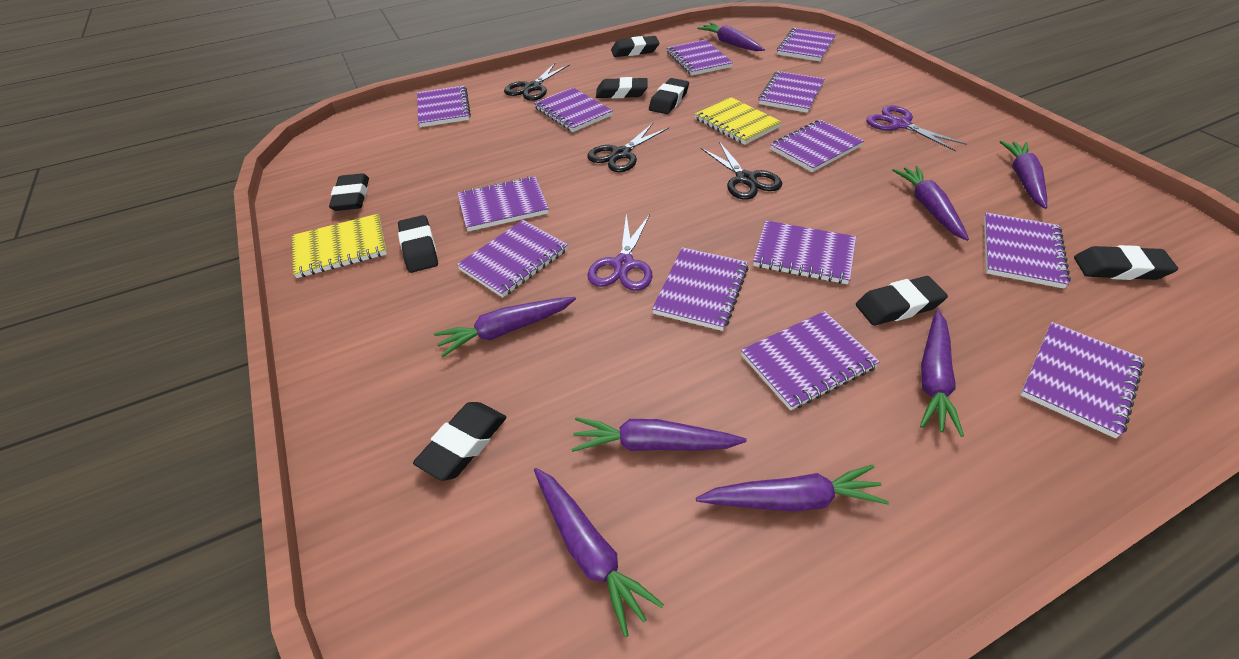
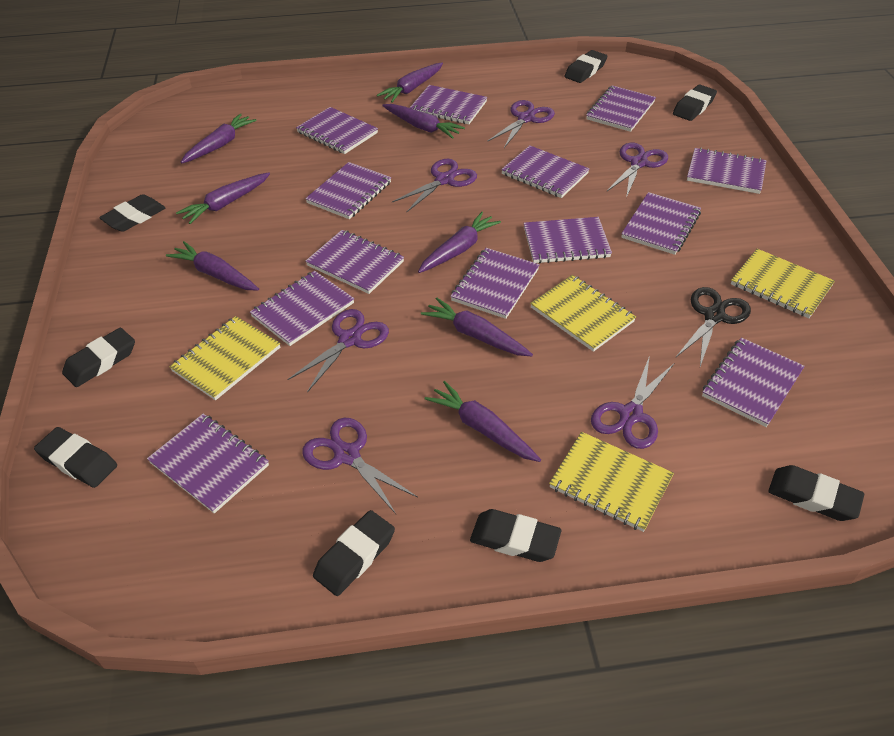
black scissors: [504,62,570,101] [587,123,669,172] [701,142,782,200] = 3 -> [675,287,751,366] = 1
purple scissors: [587,214,653,291] [866,105,967,152] = 2 -> [287,309,389,393] [302,418,418,514] [392,159,477,212] [487,100,555,148] [591,355,674,449] [607,143,668,198] = 6
yellow notebook: [292,214,387,278] [694,97,782,145] = 2 -> [169,316,280,400] [530,275,636,352] [549,432,674,532] [731,249,835,318] = 4

